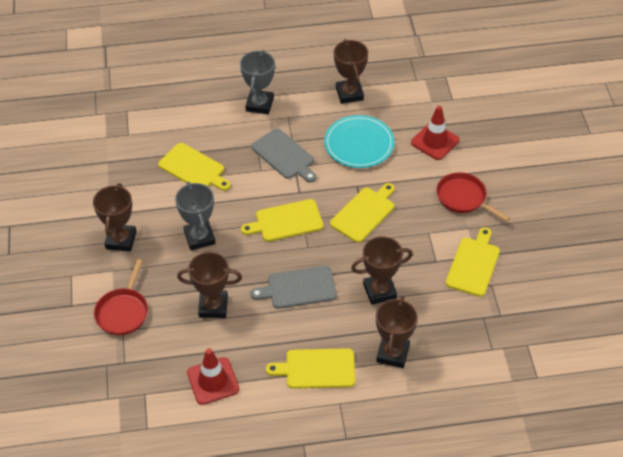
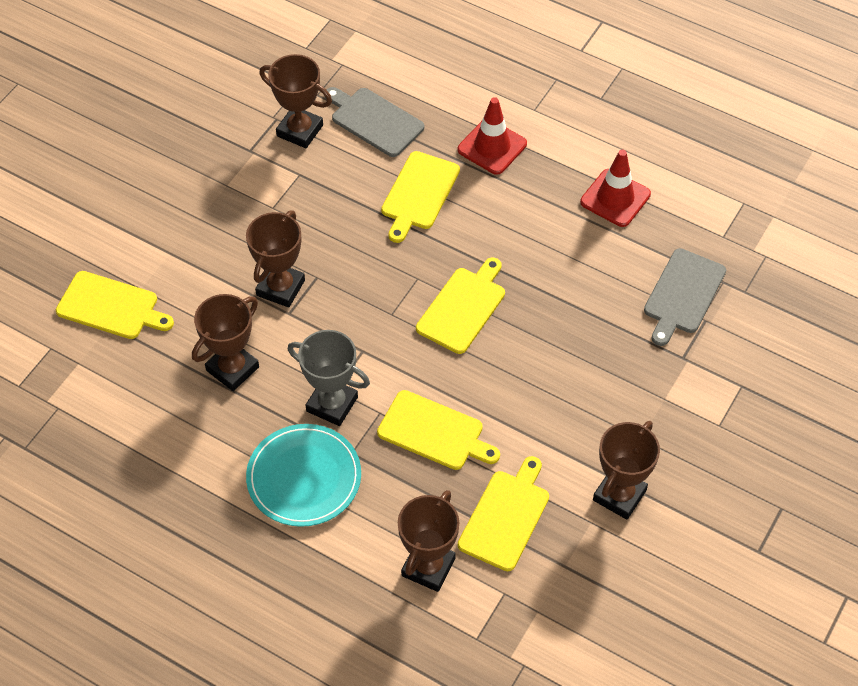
grey trophy: [175,182,216,250] [240,50,275,114] = 2 -> [288,330,370,426] = 1
red pan: [94,259,148,335] [436,172,510,221] = 2 -> none = 0

